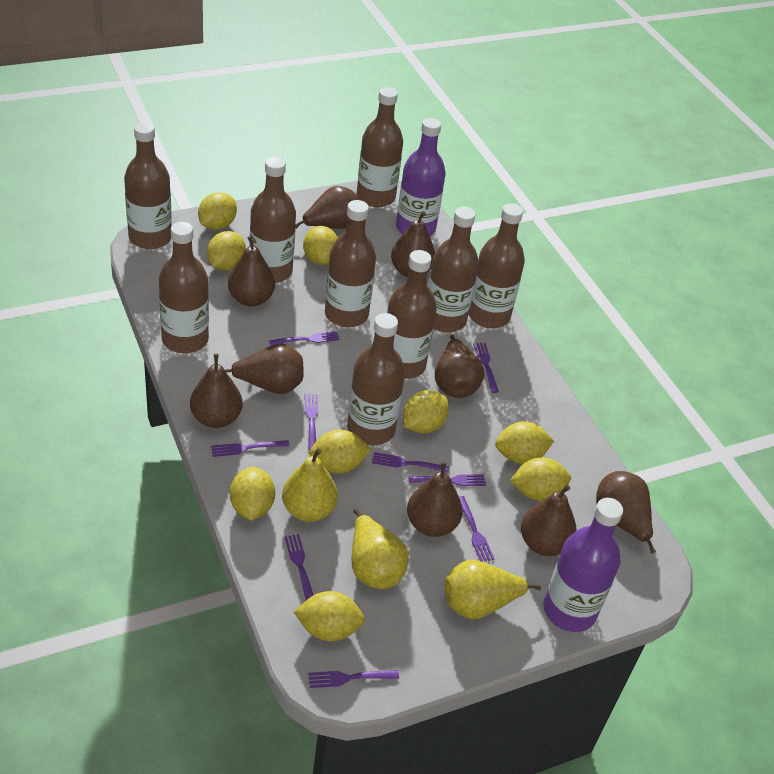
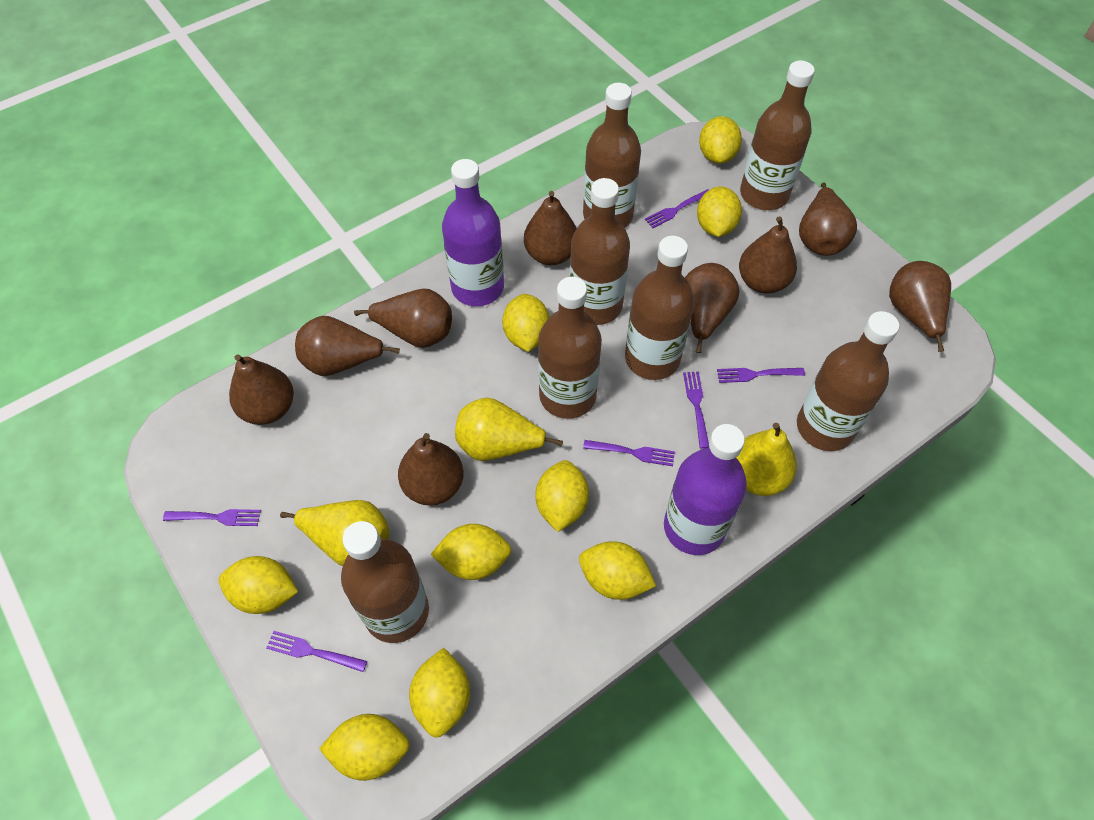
brown bottle: [124,122,172,249] [159,222,209,353] [250,157,296,283] [325,200,376,327] [347,313,405,445] [357,87,403,207] [387,250,437,379] [428,207,479,332] [469,203,525,328] = 9 -> [341,521,429,643] [538,277,602,419] [569,178,630,325] [583,83,641,228] [625,236,694,380] [740,60,815,210] [797,311,899,451] = 7
purple fork: [211,440,289,457] [269,331,340,346] [284,534,313,600] [305,394,318,450] [308,670,399,688] [372,452,449,473] [409,474,486,486] [459,496,494,562] [473,343,499,393] = 9 -> [163,509,261,526] [266,631,367,672] [583,440,675,466] [645,189,708,228] [683,371,709,449] [717,368,805,383] = 6

